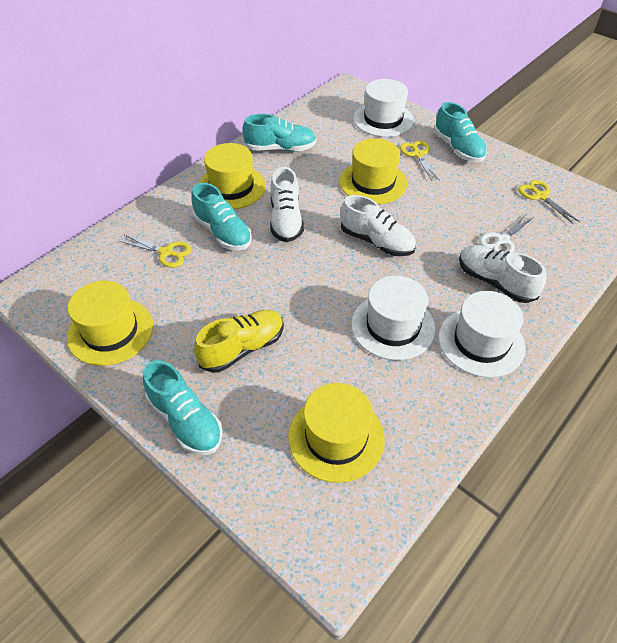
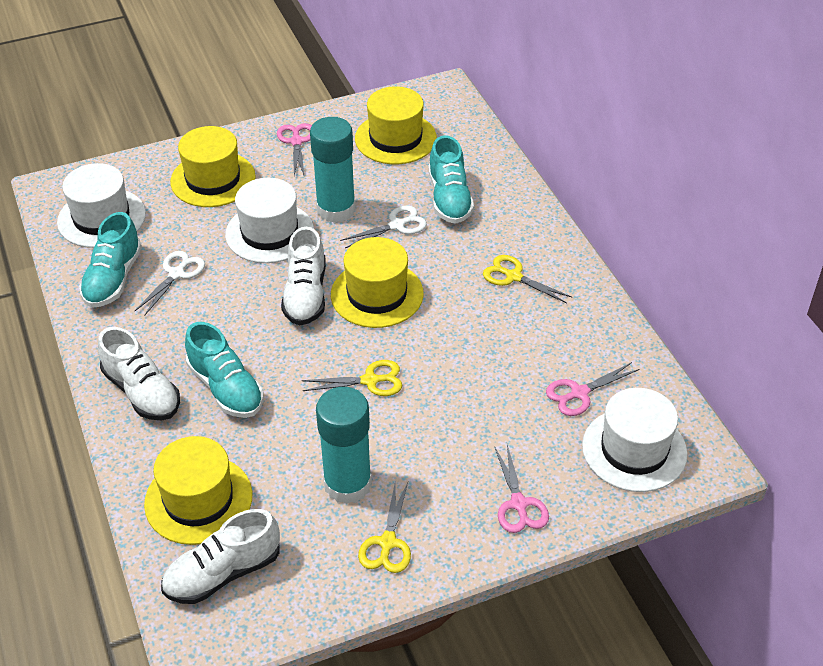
pink scissors: none = 0 -> [277,123,312,175] [495,445,549,533] [546,362,639,416] = 3
turquoise glue stick: none = 0 -> [310,117,356,223] [316,387,372,504] = 2
turquoise shoe: [143,360,222,455] [191,183,252,251] [242,114,316,152] [434,102,487,162] = 4 -> [79,212,142,308] [185,322,264,418] [428,135,474,224] = 3
white scissors: [479,213,534,253] = 1 -> [135,251,205,316] [340,205,427,248] = 2
yellow shoe: [194,310,284,373] = 1 -> none = 0

